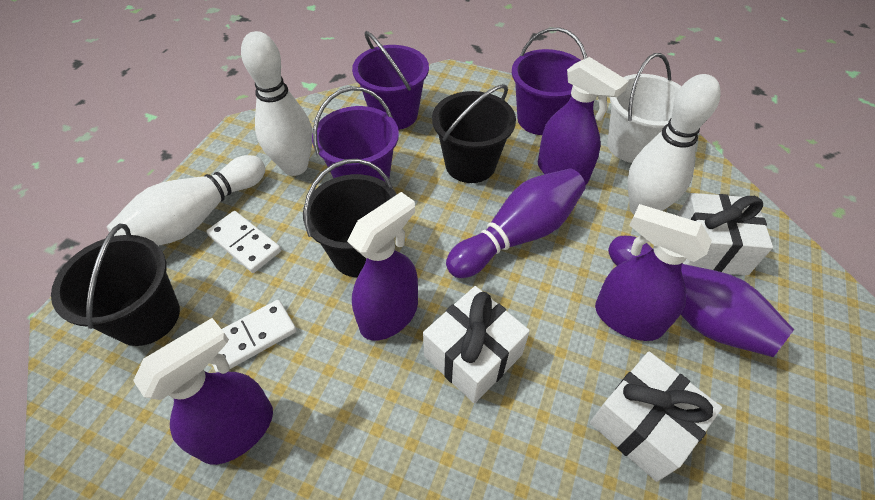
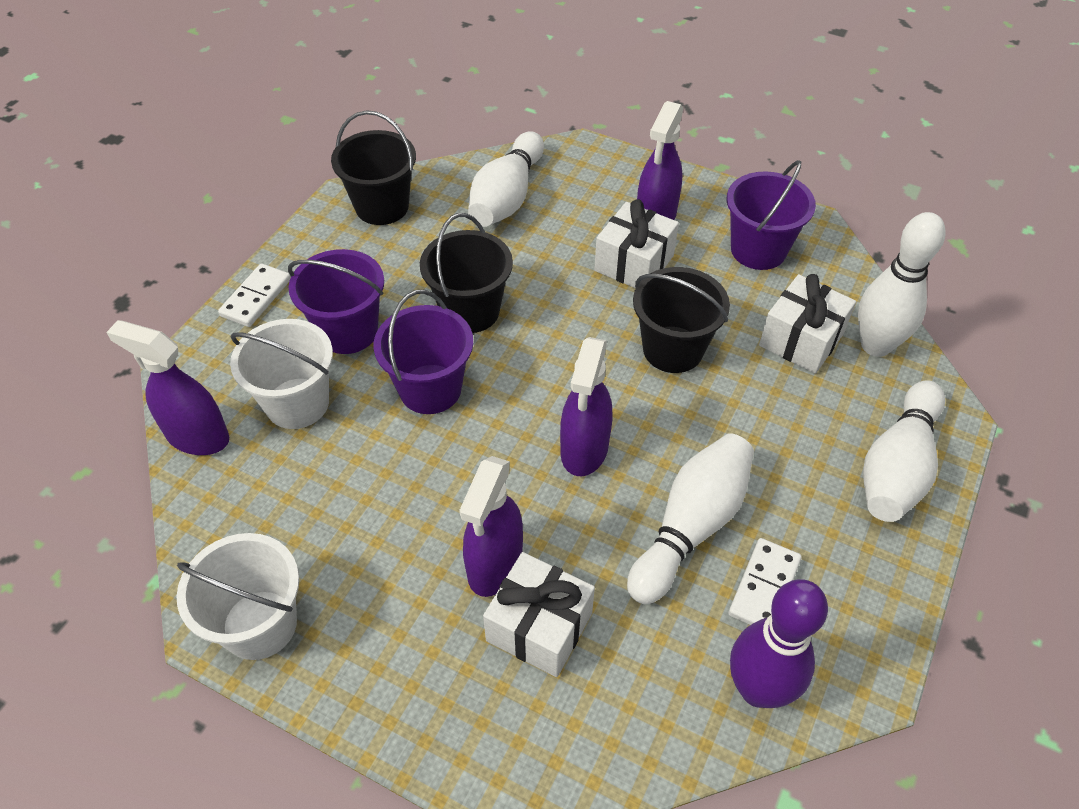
purple bowling pin: [446,168,586,278] [608,236,794,357] = 2 -> [730,579,828,708] = 1
white bowling pin: [107,155,265,246] [241,31,313,176] [628,74,721,214] = 3 -> [468,131,544,227] [627,433,754,604] [858,212,946,357] [863,380,945,522] = 4
white bucket: [607,53,681,163] = 1 -> [177,533,299,660] [230,319,333,429] = 2

